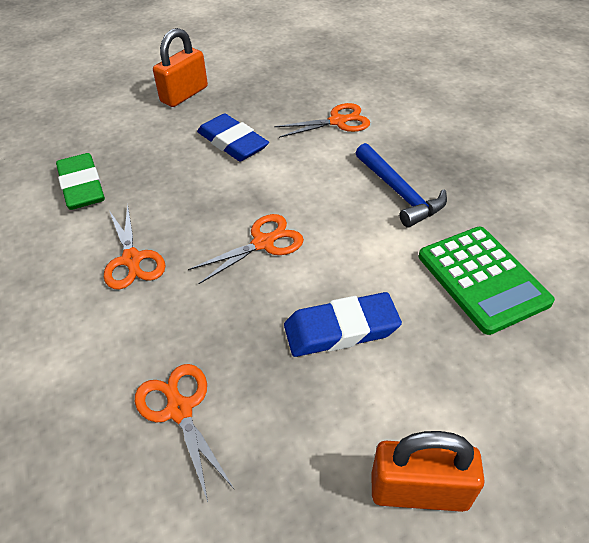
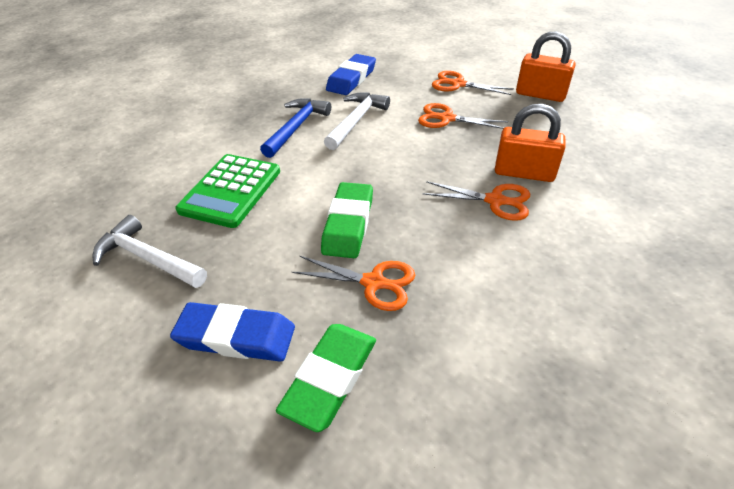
green eraser: [56,153,105,210] = 1 -> [276,324,376,432] [321,182,373,258] = 2
white hammer: none = 0 -> [93,215,207,288] [324,93,390,150] = 2

